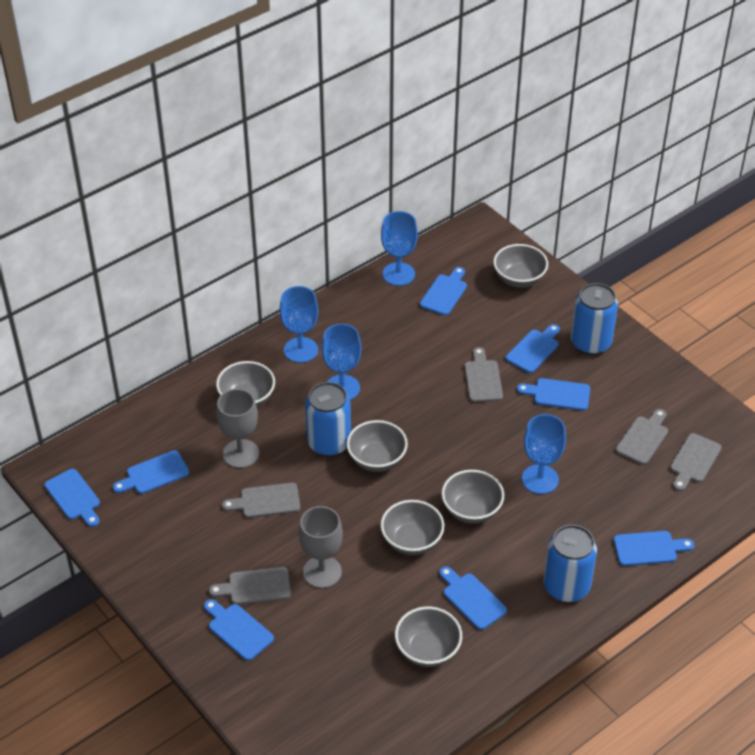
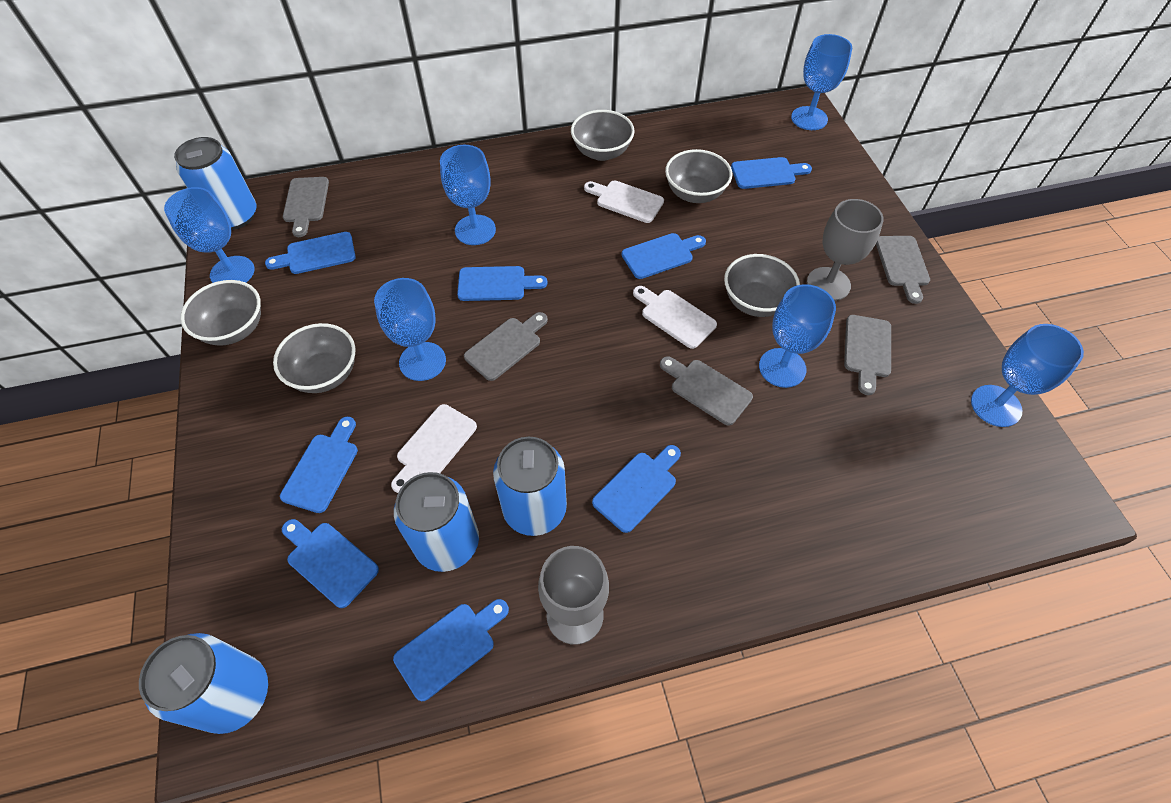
blue can: [305,382,351,456] [543,525,597,602] [571,283,618,355] = 3 -> [139,633,268,734] [174,137,257,230] [394,472,479,572] [493,437,567,536] = 4
blue goblet: [280,286,318,363] [322,324,361,400] [381,211,418,286] [522,414,566,494] = 4 -> [164,187,255,283] [374,278,446,381] [440,145,496,245] [759,284,836,388] [791,34,852,130] [971,324,1084,427] = 6
grey bowl: [216,361,275,407] [346,420,408,472] [381,500,444,555] [395,607,462,667] [441,470,504,524] [493,244,548,288] = 6 -> [180,280,261,346] [273,323,355,393] [571,110,634,161] [665,149,732,203] [724,254,800,317] = 5
white cutting board: none = 0 -> [391,404,477,493] [584,181,664,223] [633,286,717,349] = 3

